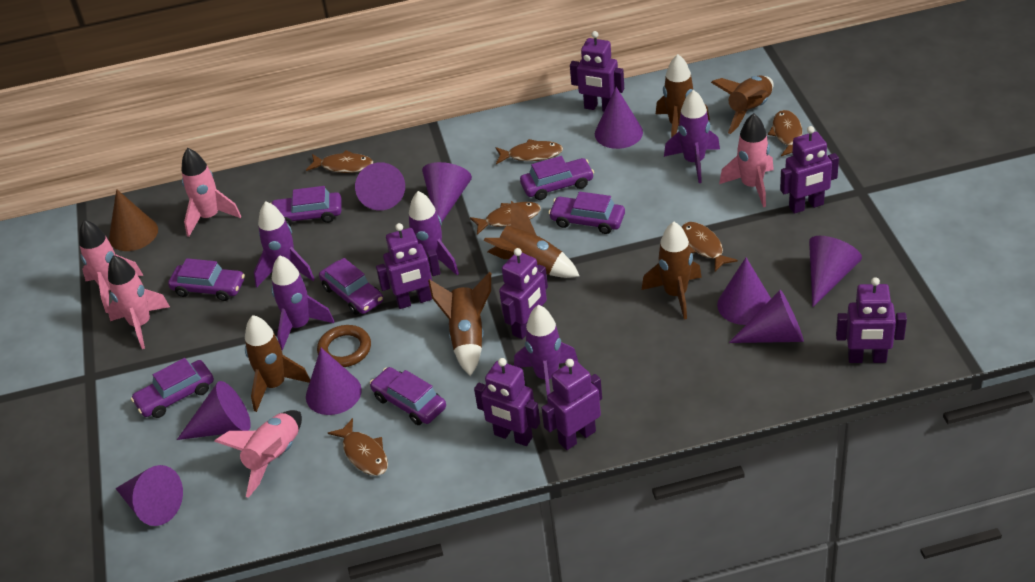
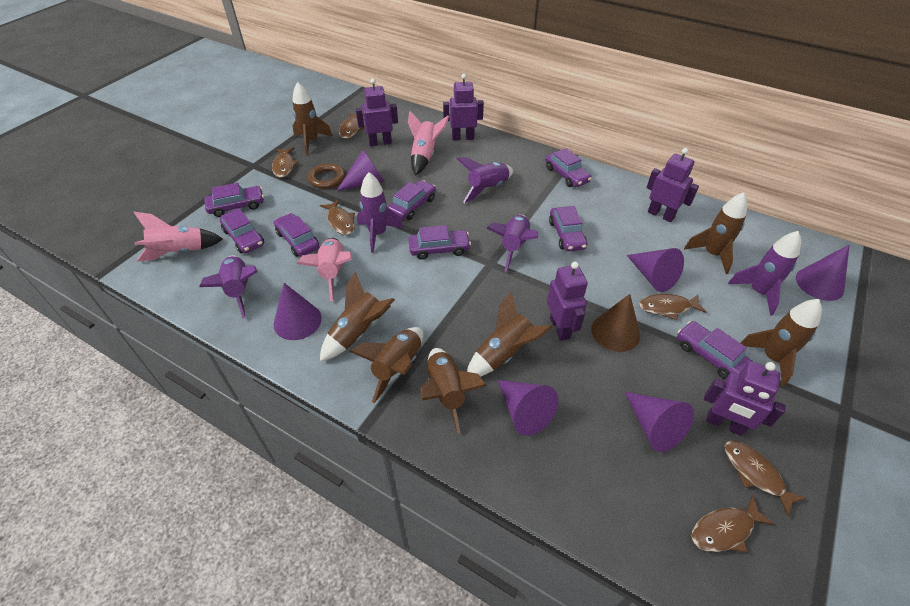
brown rocket: [245,315,310,412] [428,272,491,376] [484,201,579,278] [642,222,702,319] [656,54,710,138] [711,76,774,134] = 6 -> [292,82,333,155] [320,271,395,361] [349,327,424,403] [420,348,487,434] [467,292,552,377] [684,192,747,274] [741,299,822,387] = 7
pink rocket: [79,220,144,313] [107,255,170,349] [181,148,241,237] [214,410,302,498] [719,113,774,207] = 5 -> [133,212,223,262] [297,238,352,301] [408,111,449,175] = 3
purple car: [131,358,214,418] [168,258,245,301] [271,186,341,226] [319,258,383,315] [370,367,446,425] [520,156,594,200] [549,192,625,234] = 7 -> [204,183,264,217] [220,208,264,253] [274,213,320,257] [388,180,436,220] [408,225,471,260] [545,148,592,187] [549,206,587,251] [677,321,753,379] = 8
purple cone: [115,465,183,526] [177,381,251,440] [306,348,362,415] [355,162,405,210] [422,162,472,222] [595,87,643,149] [717,258,771,325] [729,290,804,343] [809,236,862,307] = 9 -> [274,283,322,340] [337,150,385,191] [498,380,559,436] [625,392,694,452] [627,248,684,292] [796,245,850,301] = 6
purple robot: [376,223,440,309] [474,358,540,446] [499,248,548,339] [542,359,602,450] [570,31,624,112] [780,126,839,214] [836,277,907,363] = 7 -> [356,78,398,146] [443,74,484,141] [547,262,588,341] [646,148,699,222] [704,361,786,436] = 5

